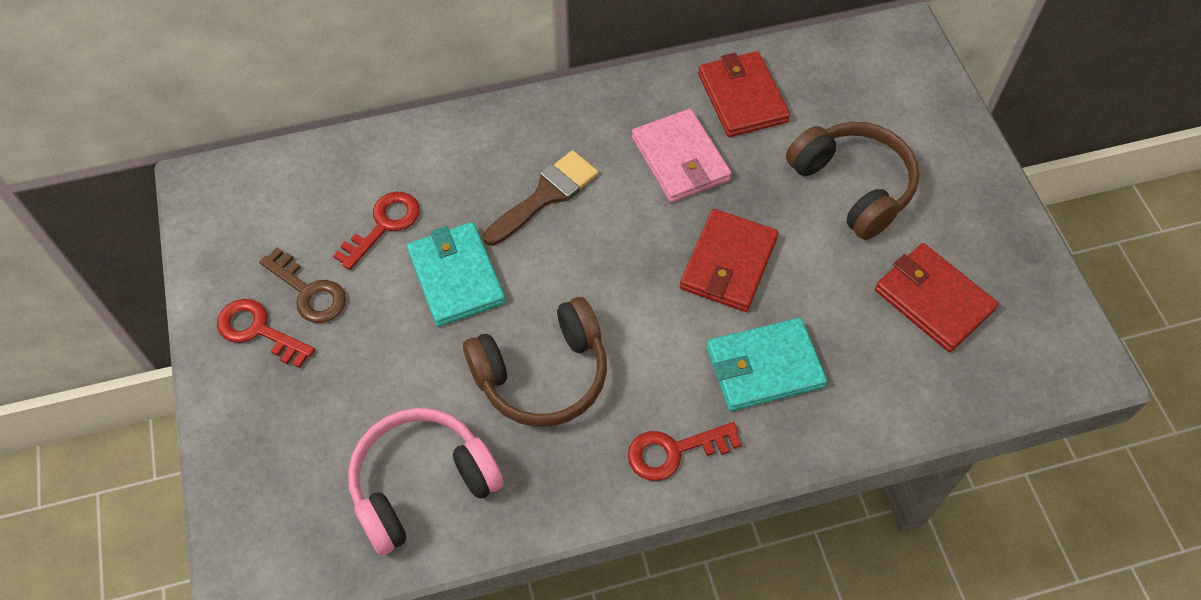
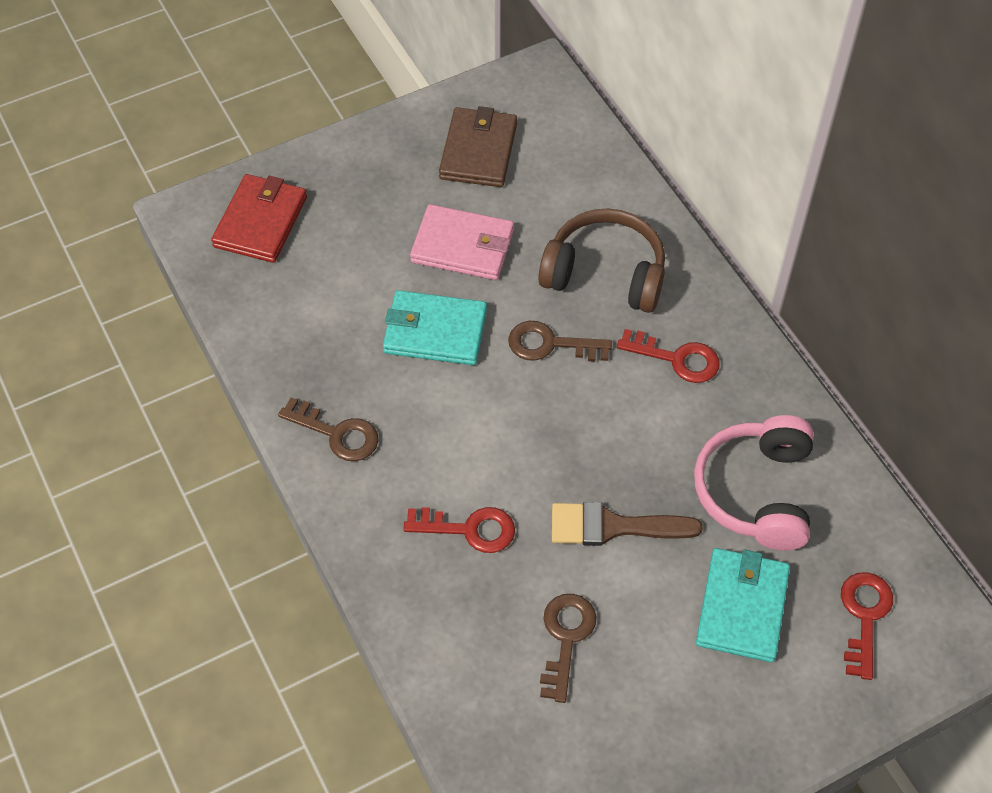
brown headphones: [463,297,607,427] [786,122,920,240] = 2 -> [538,208,665,313] = 1
brown key: [259,247,346,323] = 1 -> [278,397,379,461] [508,321,612,361] [540,594,596,703] = 3
brown wallet: none = 0 -> [439,106,517,187] = 1
red wallet: [680,209,778,312] [698,51,790,137] [875,243,999,352] = 3 -> [211,174,307,263] = 1

